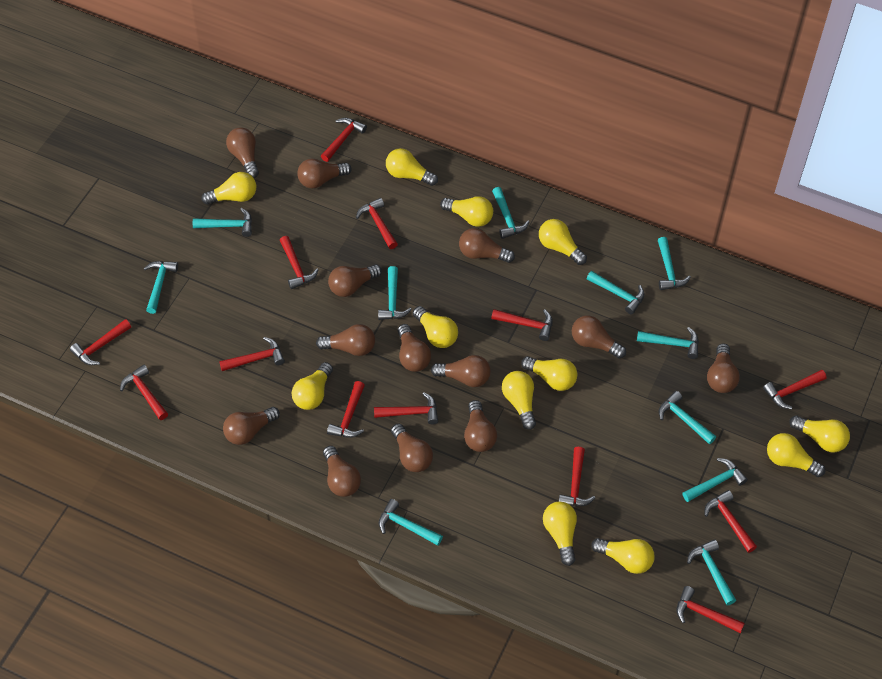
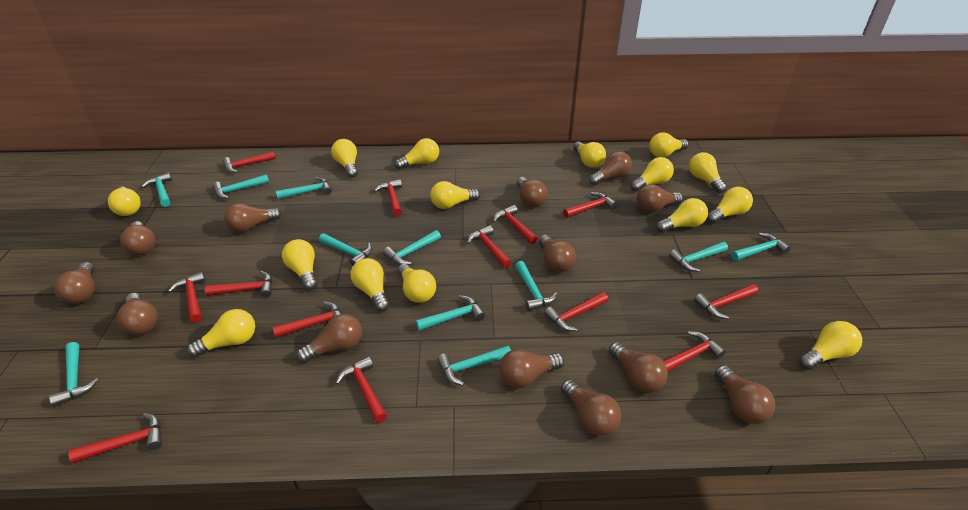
yellow light bulb: [201,172,256,205] [292,362,333,410] [386,148,438,186] [413,306,458,348] [440,196,493,227] [502,371,536,430] [521,356,577,391] [539,219,587,265] [543,501,577,566] [591,538,655,574] [767,433,825,477] [789,415,850,452] = 12 -> [108,187,141,216] [187,309,255,358] [282,239,317,290] [331,139,358,178] [351,258,390,312] [395,138,439,169] [398,263,436,303] [430,181,480,209] [573,141,606,168] [631,157,674,191] [649,132,689,157] [656,198,708,233] [689,152,727,193] [707,187,753,224] [799,321,862,370] = 15

